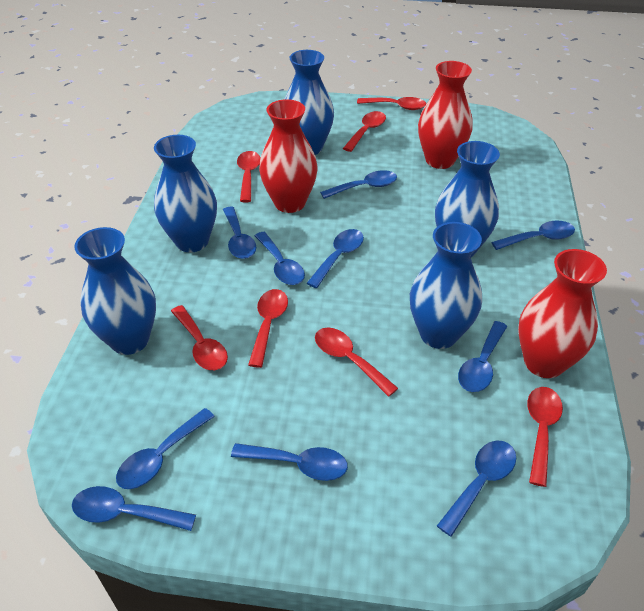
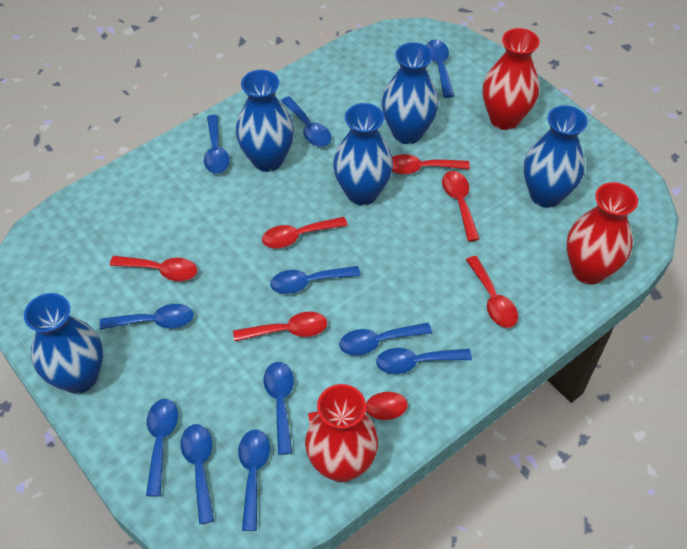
blue spoon: [72,486,196,531] [116,408,215,489] [223,207,256,259] [231,443,348,481] [255,232,305,285] [307,229,364,288] [320,170,397,199] [437,441,516,537] [458,321,507,392] [491,221,575,250] = 10 -> [100,304,194,330] [146,399,178,496] [181,424,214,524] [204,115,230,174] [238,429,270,531] [263,362,294,455] [270,266,361,294] [281,96,332,147] [339,323,432,356] [376,348,472,374] [426,40,454,98] = 11

